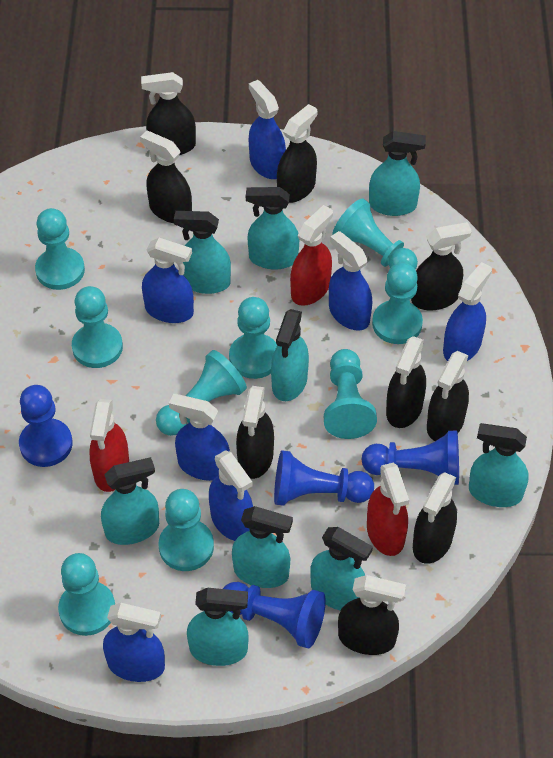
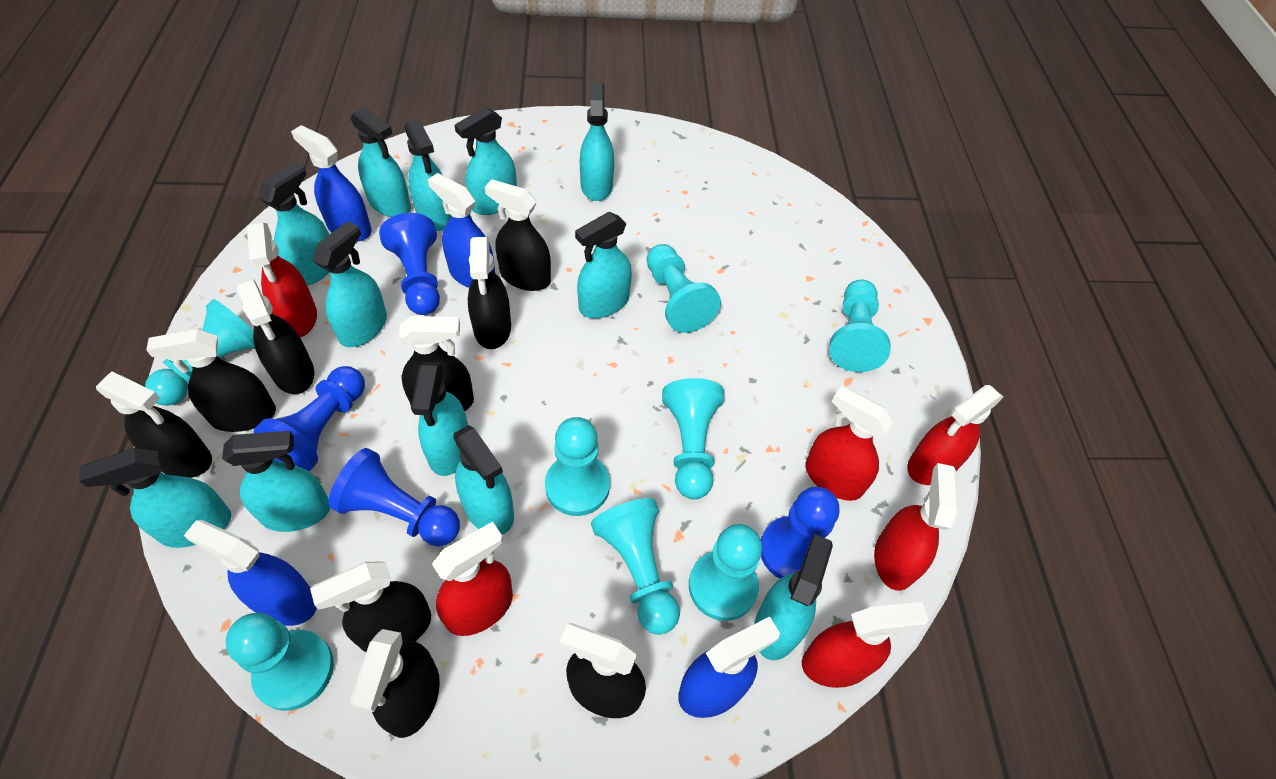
blue spray bottle: [103,603,165,682] [142,238,194,323] [169,394,230,481] [209,450,253,541] [249,80,286,179] [329,231,372,331] [443,262,492,361] = 7 -> [183,520,317,626] [291,125,372,242] [428,173,495,288] [678,616,780,718] = 4
red spray bottle: [89,399,129,492] [290,205,333,306] [367,463,409,556] = 3 -> [247,223,317,337] [432,522,513,636] [802,602,929,688] [805,386,893,501] [874,463,959,591] [907,385,1003,485] = 6
turquoise pawn: [35,208,85,290] [58,553,115,636] [72,286,123,368] [156,350,247,436] [158,489,214,571] [229,297,277,379] [324,349,377,439] [333,198,418,270] [372,262,423,344] = 9 -> [145,299,255,406] [226,613,334,711] [545,417,610,516] [591,498,680,635] [647,244,721,333] [662,378,724,499] [689,524,762,621] [829,279,890,372] = 8
turquoise spray bottle: [101,457,159,545] [174,211,231,294] [187,588,249,666] [232,506,293,588] [246,187,299,269] [271,309,309,401] [310,527,373,611] [369,131,426,216] [469,423,529,507] = 9 -> [79,448,231,548] [222,431,330,532] [258,162,329,286] [313,221,387,347] [350,106,411,217] [405,119,451,231] [411,362,468,476] [453,425,514,535] [455,107,517,215] [575,212,632,318] [580,82,614,201] [754,534,833,660] = 12

